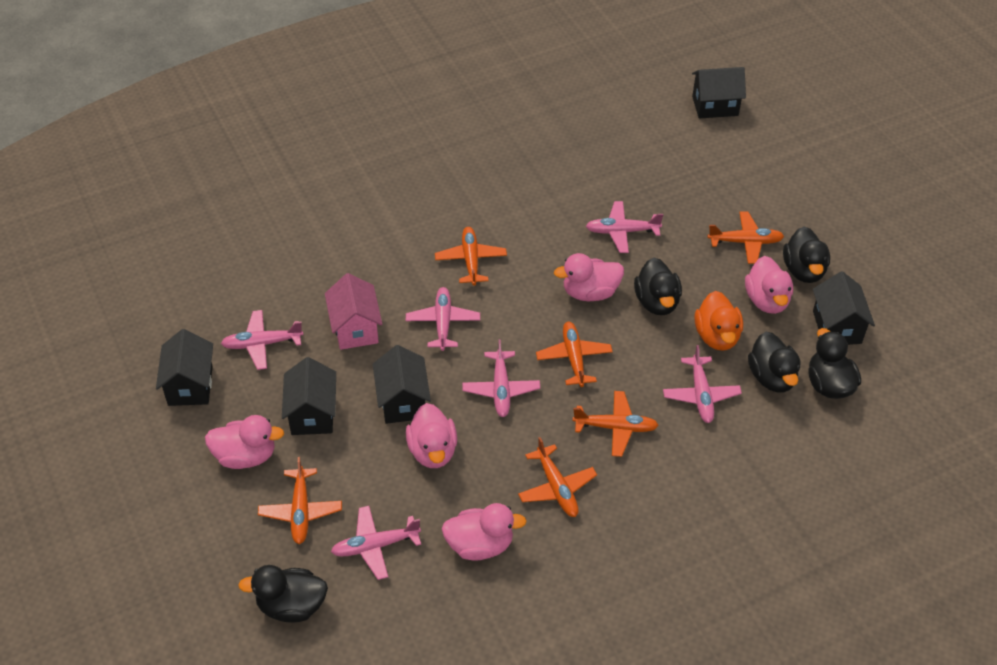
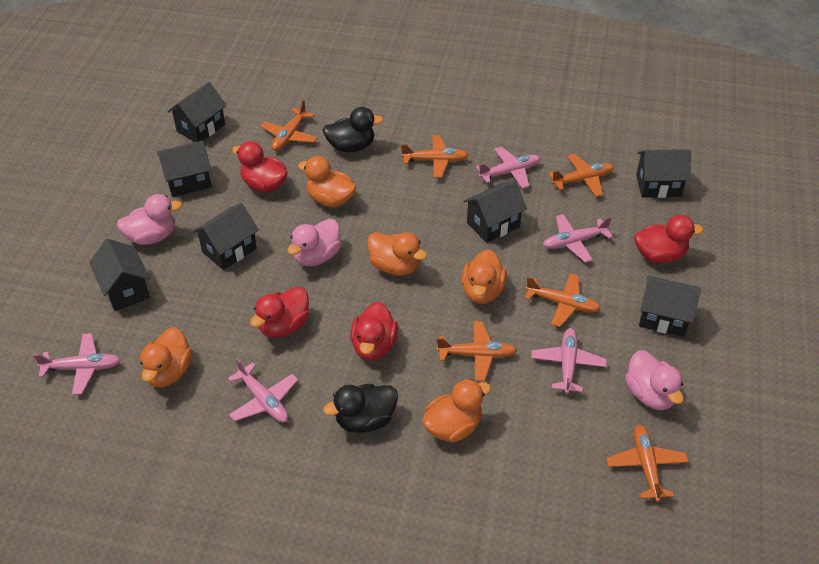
black duck: [238,565,328,623] [634,258,682,315] [748,332,800,392] [783,227,830,283] [808,328,861,399] = 5 -> [323,107,384,152] [323,384,398,433] = 2
black house: [156,329,213,406] [282,357,336,435] [373,345,431,424] [692,67,746,119] [813,271,875,345] = 5 -> [89,239,150,311] [158,141,212,197] [168,82,227,142] [193,203,259,270] [463,180,527,243] [636,149,691,198] [639,276,701,337] = 7
orange duck: [694,291,743,351] = 1 -> [140,327,193,387] [298,156,356,207] [367,232,427,276] [422,379,491,442] [461,249,507,304] = 5
pink duck: [205,415,284,469] [406,403,457,468] [442,503,527,561] [554,253,624,301] [745,256,793,314] = 5 -> [117,194,182,245] [287,219,341,266] [625,350,684,410] = 3
pink house: [325,273,382,350] = 1 -> none = 0
pink plane: [221,310,303,370] [331,506,421,580] [406,287,480,351] [462,339,540,417] [586,201,663,253] [663,345,742,423] = 6 -> [33,333,121,395] [228,358,298,423] [476,147,540,189] [531,328,607,394] [543,214,613,262] = 5
red duck: none = 0 -> [232,141,288,192] [250,286,309,338] [350,302,398,360] [634,215,703,263] = 4

